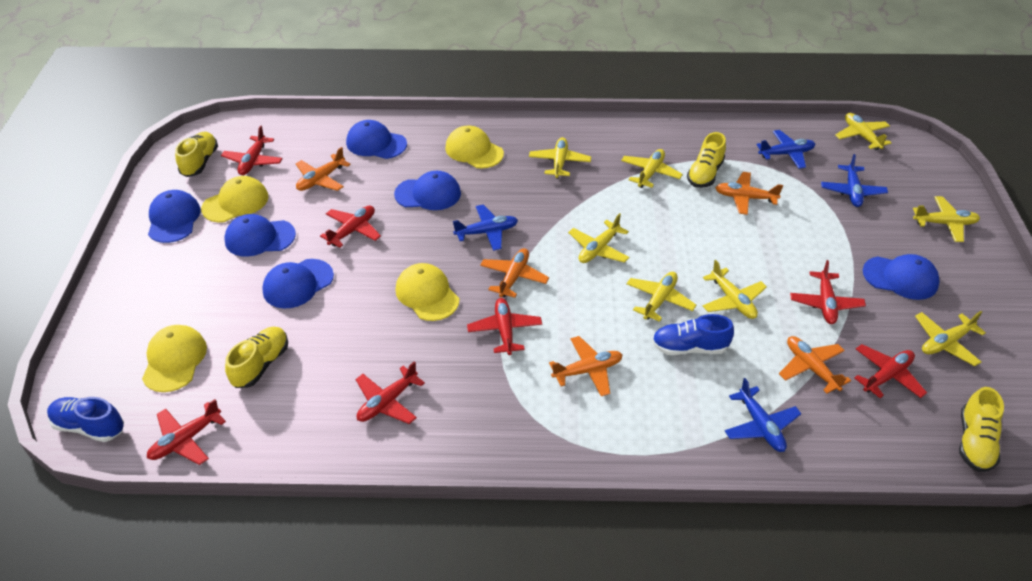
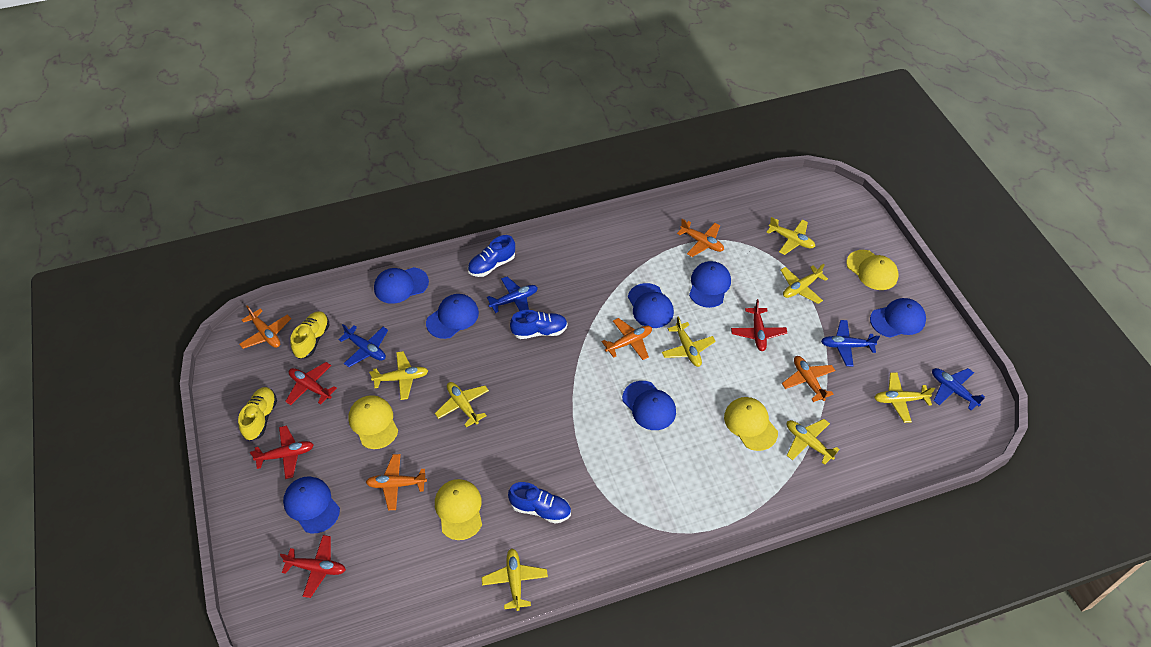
blue cap: [148,190,201,243] [225,214,296,257] [262,259,334,308] [346,120,407,159] [394,171,461,210] [863,254,940,300] = 6 -> [283,477,340,533] [374,267,429,304] [426,294,479,339] [622,381,676,430] [628,283,674,328] [689,261,731,308] [870,298,926,338] = 7
blue shoe: [47,397,124,442] [652,314,734,355] = 2 -> [468,235,515,277] [508,482,571,524] [510,310,568,339] = 3
red plane: [147,399,226,465] [221,125,283,175] [320,206,381,248] [356,361,425,424] [467,298,542,355] [790,260,866,324] [854,344,927,398] = 7 -> [250,425,314,479] [280,535,346,598] [285,362,337,405] [731,299,787,351] = 4
yellow shoe: [175,132,218,177] [225,327,288,388] [687,132,726,188] [959,387,1004,472] = 4 -> [238,387,277,441] [290,311,330,359] = 2

